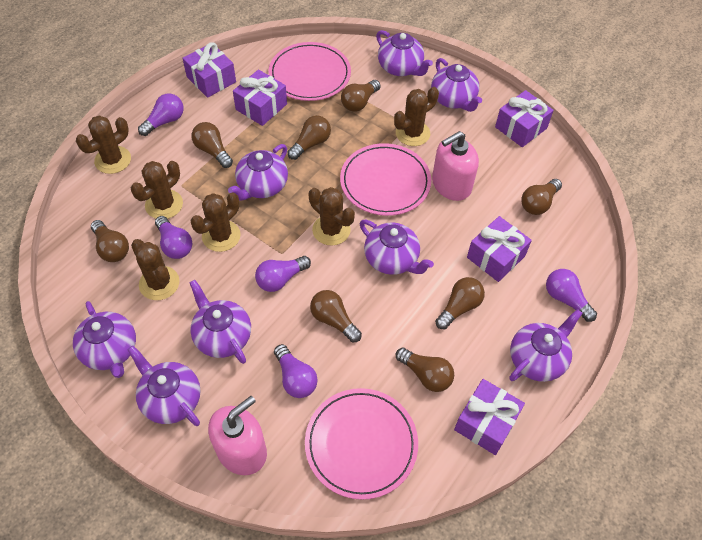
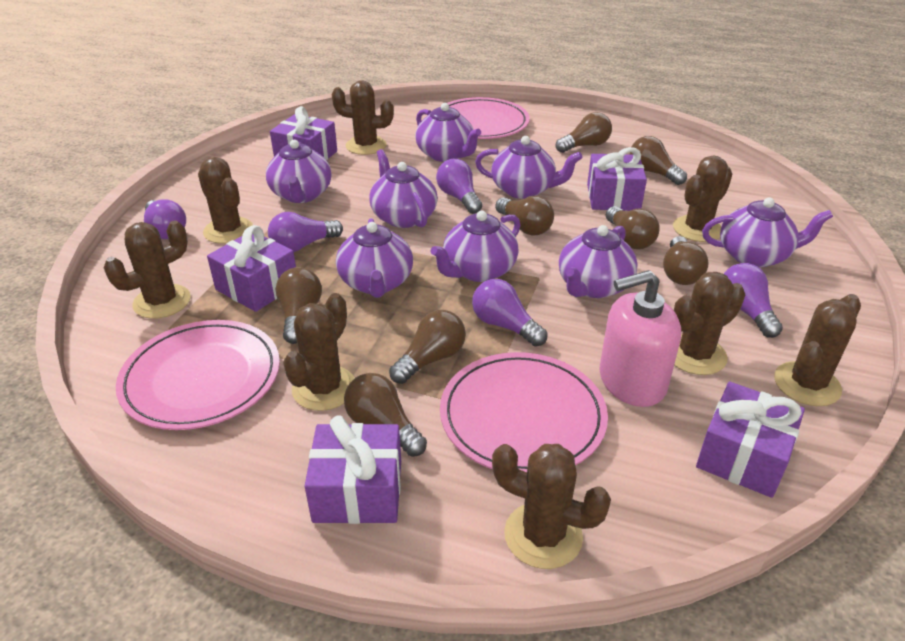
brown cactus: [76,115,131,174] [131,161,183,219] [131,239,180,300] [191,193,241,252] [309,187,355,246] [394,87,439,146] = 6 -> [104,221,191,319] [198,157,253,244] [283,293,355,411] [332,80,394,155] [492,444,611,569] [673,155,732,242] [674,272,746,375] [774,294,861,406] = 8
pink soap dispenser: [208,396,267,475] [432,131,479,201] = 2 -> [599,270,681,407] = 1

